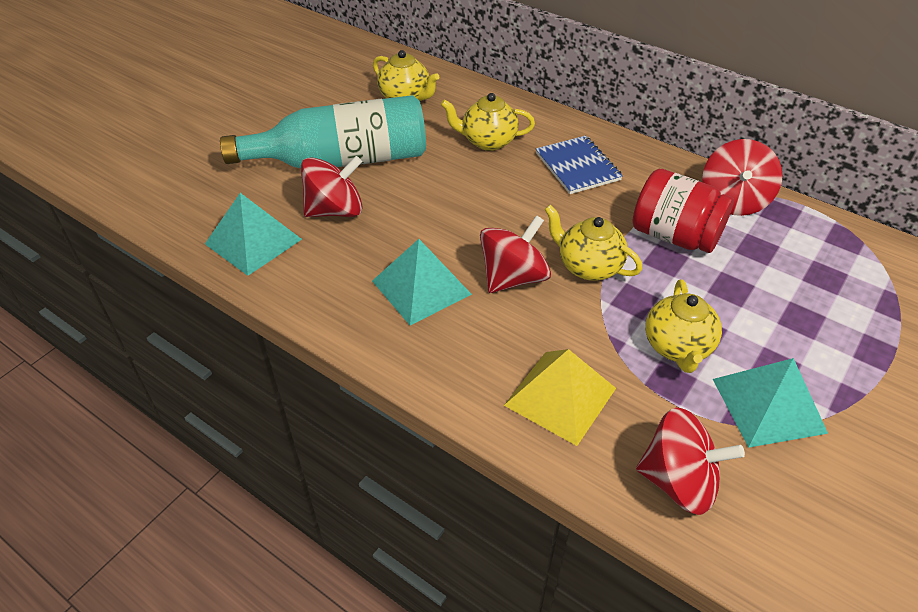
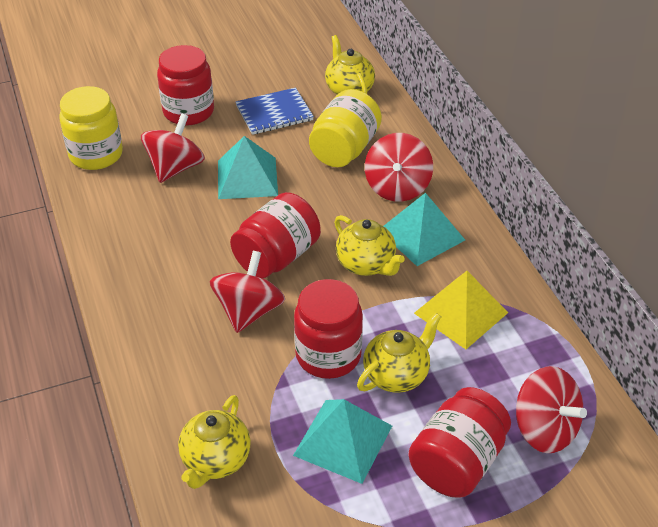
red jar: [632,169,734,253] = 1 -> [157,45,214,126] [230,192,321,278] [294,279,363,379] [409,387,511,498] = 4
turquoise bottle: [220,95,426,168] = 1 -> none = 0
yellow jar: none = 0 -> [59,86,123,170] [309,89,382,167] = 2

